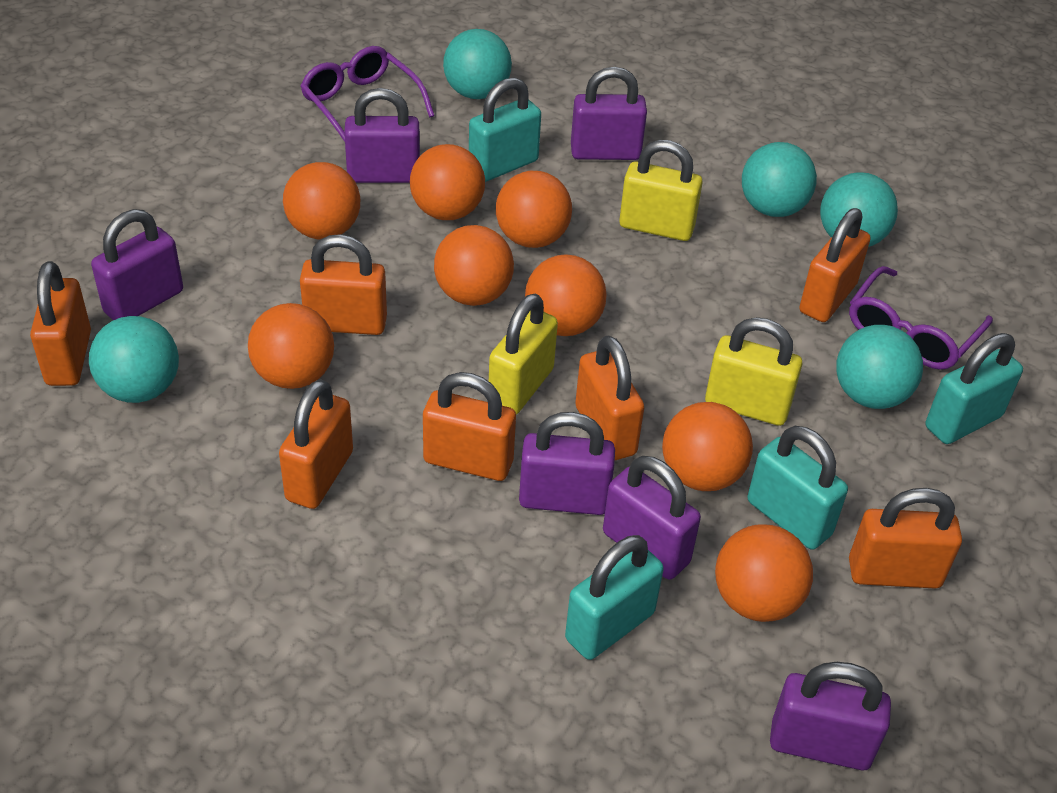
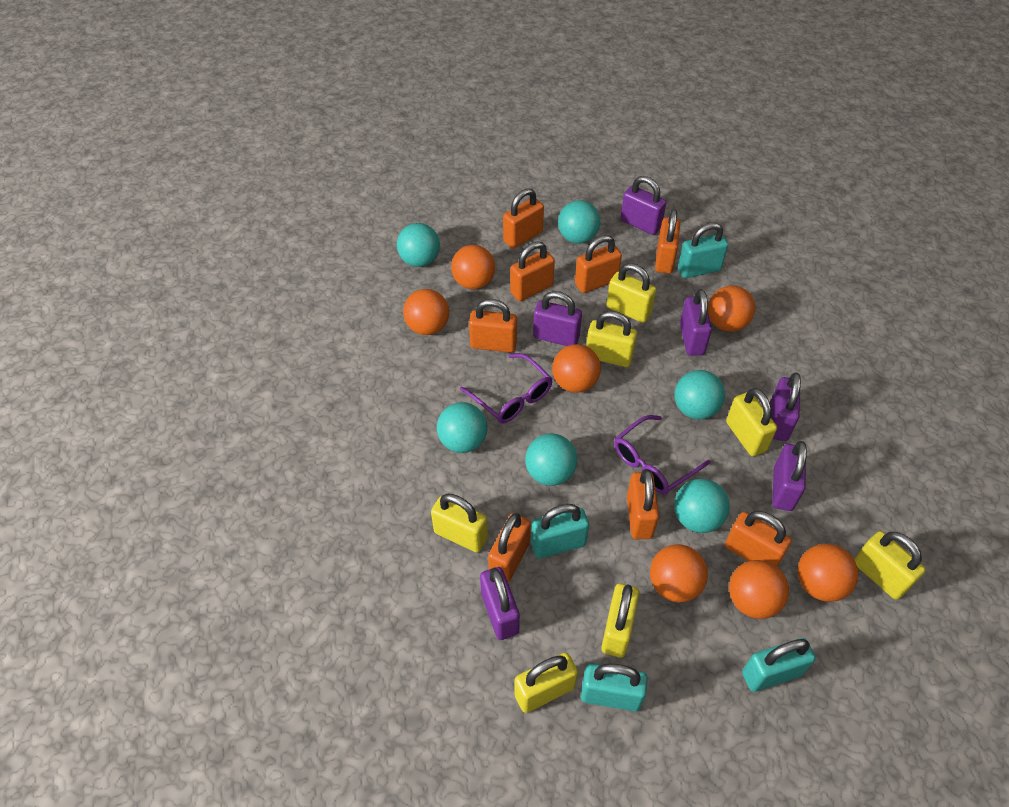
orange ball: [248,303,334,389] [283,162,360,239] [410,144,485,220] [434,225,514,306] [496,171,572,248] [525,254,606,336] [662,402,753,491] [715,524,813,622] = 8 -> [403,289,449,335] [451,245,495,289] [552,344,601,393] [650,544,708,602] [708,285,755,332] [729,560,789,619] [797,544,858,602] = 7
orange padlock: [30,261,91,386] [279,379,353,509] [300,234,387,335] [423,372,516,481] [575,335,644,460] [799,208,870,322] [849,488,962,589] = 7 -> [469,299,517,352] [488,513,531,583] [503,188,544,249] [510,242,555,301] [575,235,622,293] [627,469,659,539] [655,209,680,274] [725,511,792,567] = 8
turquoise ball: [89,316,179,403] [443,29,512,99] [742,142,817,217] [820,172,898,247] [837,325,923,409] = 5 -> [397,223,440,267] [437,402,488,453] [525,433,577,486] [558,200,600,243] [674,370,725,419] [674,479,730,533] = 6
yellow padlock: [489,294,558,415] [619,140,703,241] [705,317,803,426] = 3 -> [431,494,488,553] [514,653,578,713] [586,311,637,367] [601,583,639,658] [607,263,656,323] [726,388,777,456] [854,531,926,600] = 7

